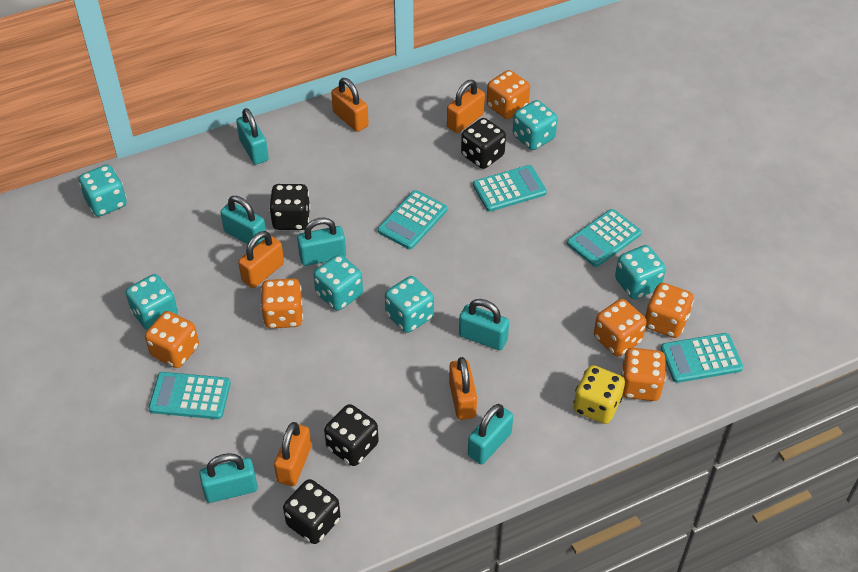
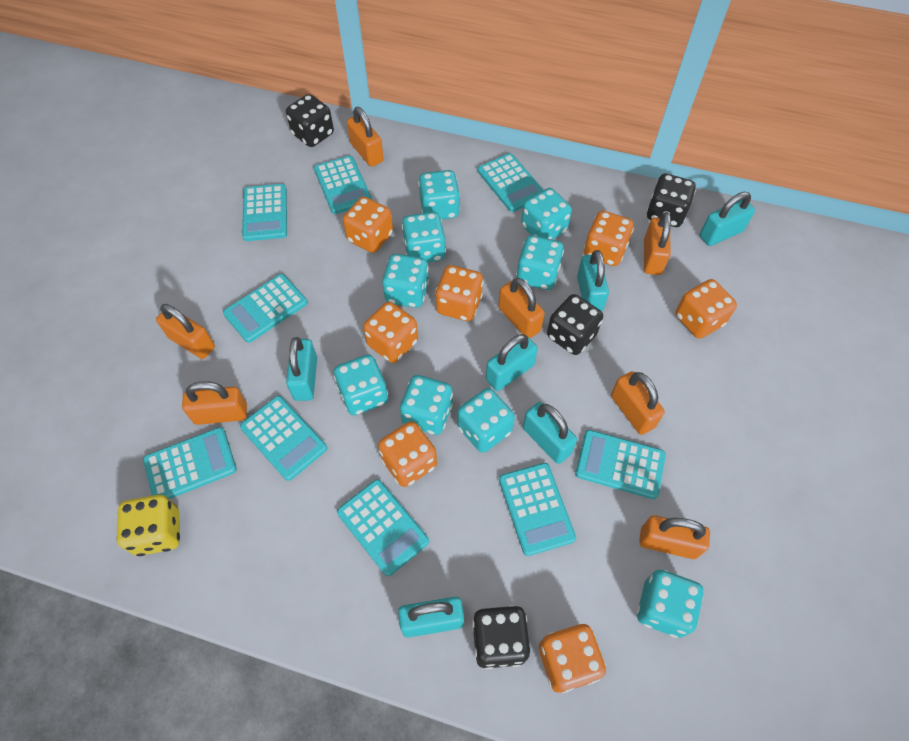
orange dice: [145,311,199,368] [261,278,303,328] [487,70,530,119] [594,299,647,356] [621,348,666,401] [645,283,694,338] = 6 -> [343,197,393,253] [363,302,418,363] [378,421,437,487] [435,265,483,321] [539,624,606,693] [584,211,634,266] [676,279,737,339] = 7
orange padlock: [238,231,284,288] [274,422,311,486] [331,78,369,132] [447,80,485,133] [449,357,477,420] = 5 -> [156,304,215,359] [182,381,247,425] [347,107,384,167] [498,278,545,338] [611,371,665,435] [639,515,710,559] [644,212,671,275] = 7
turquoise calculator: [149,372,231,419] [378,190,447,249] [473,165,547,212] [567,209,642,267] [661,333,743,383] = 5 -> [143,427,237,499] [223,274,308,343] [240,396,327,481] [242,184,287,241] [314,156,372,214] [337,479,429,576] [478,153,543,212] [499,463,576,556] [575,430,666,499] = 9
turquoise dice: [79,165,127,217] [126,274,178,330] [313,255,363,311] [385,276,434,333] [513,100,558,150] [615,245,666,299] = 6 -> [334,355,388,415] [382,254,429,308] [400,375,453,435] [402,212,446,263] [418,170,460,220] [457,388,515,453] [516,235,564,290] [521,188,572,240] [637,570,704,638] = 9

